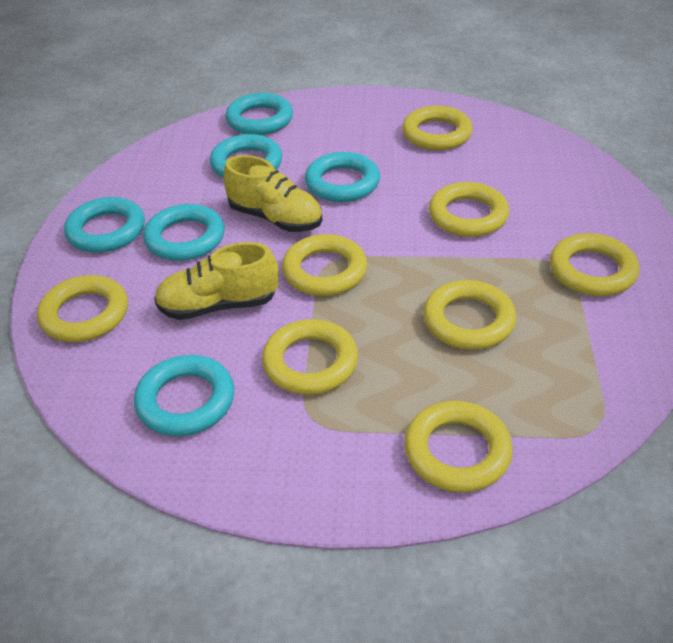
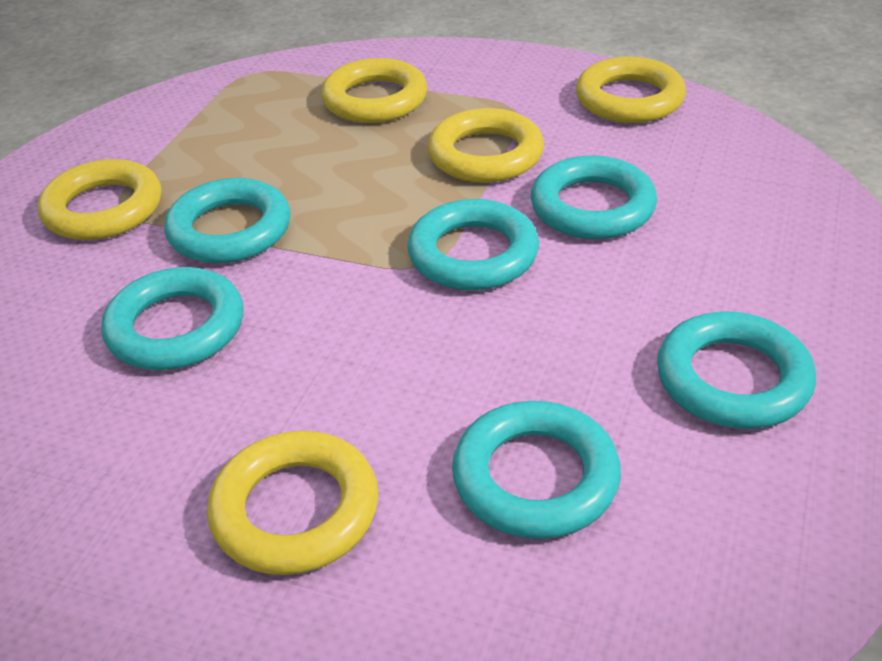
yellow ring: [37,275,128,342] [262,319,358,395] [282,234,367,296] [402,106,473,150] [404,401,513,493] [423,280,516,350] [429,182,509,237] [550,233,640,296] = 8 -> [38,159,162,240] [207,431,378,575] [321,58,427,123] [428,108,544,183] [576,57,686,123] = 5
yellow shoe: [154,242,279,320] [224,155,322,232] = 2 -> none = 0

